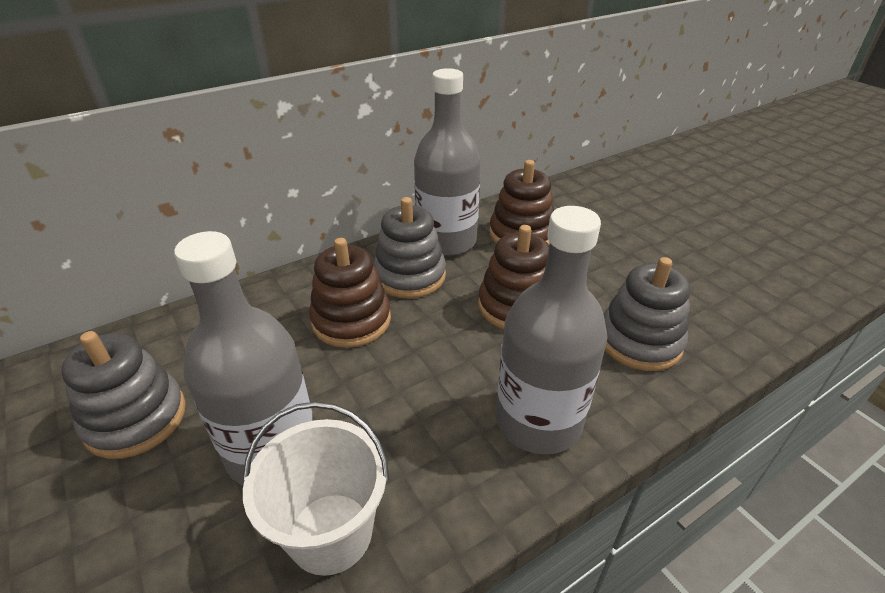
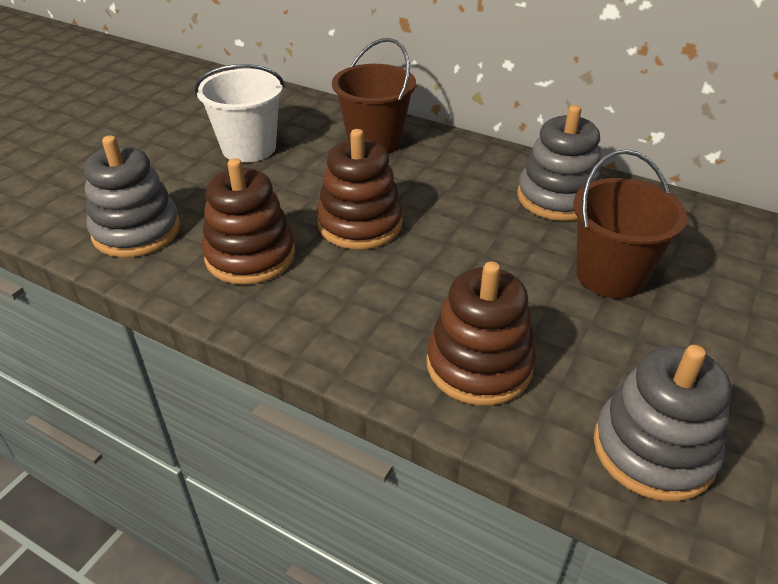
brown bucket: none = 0 -> [332,38,416,154] [573,149,687,298] = 2
grey bottle: [174,231,314,485] [414,68,481,256] [496,206,608,455] = 3 -> none = 0

